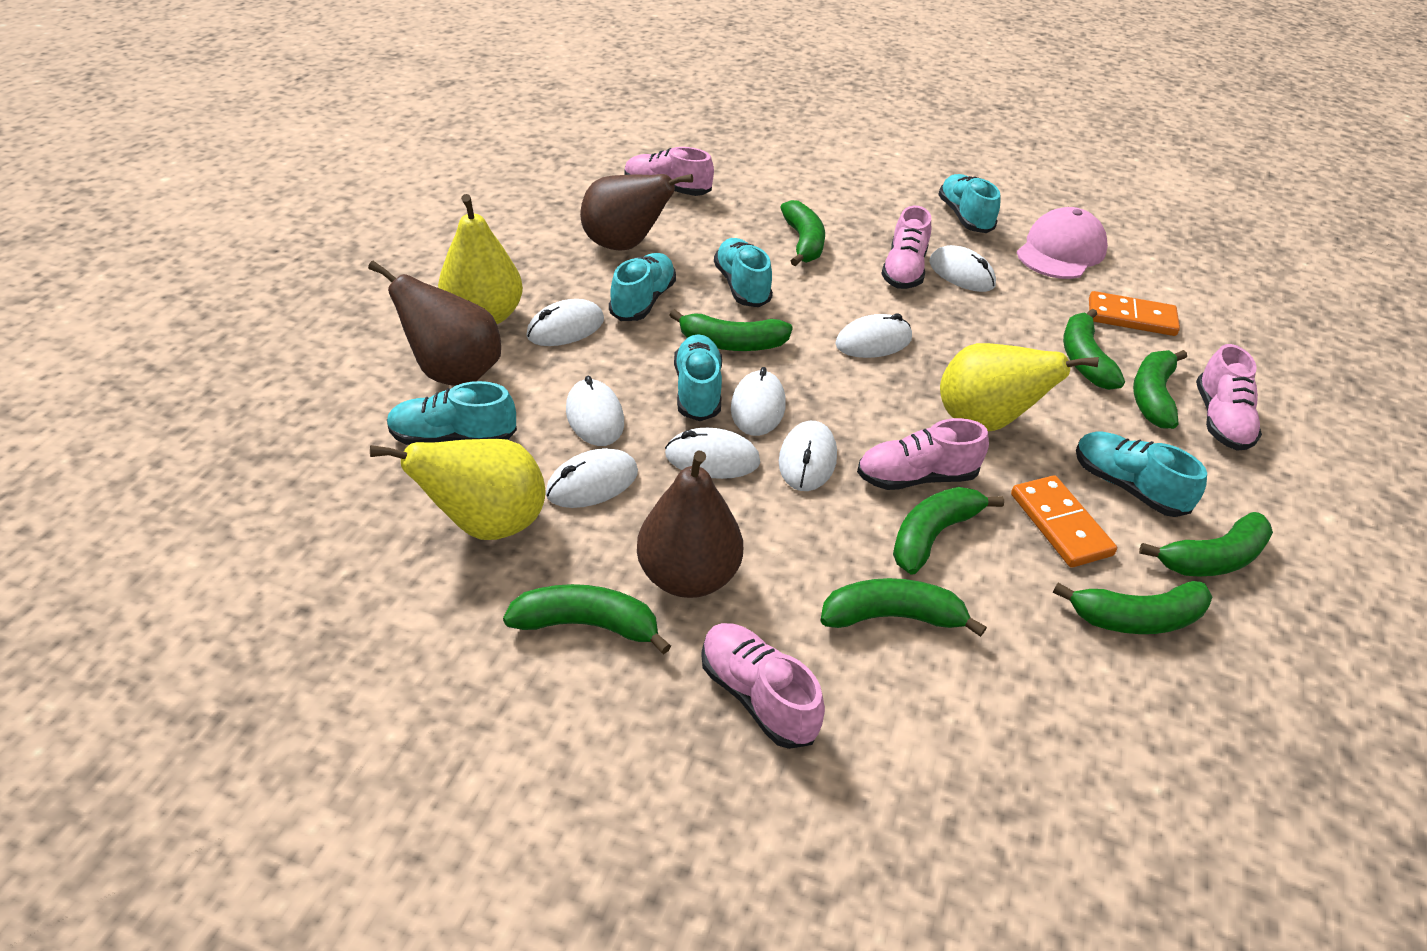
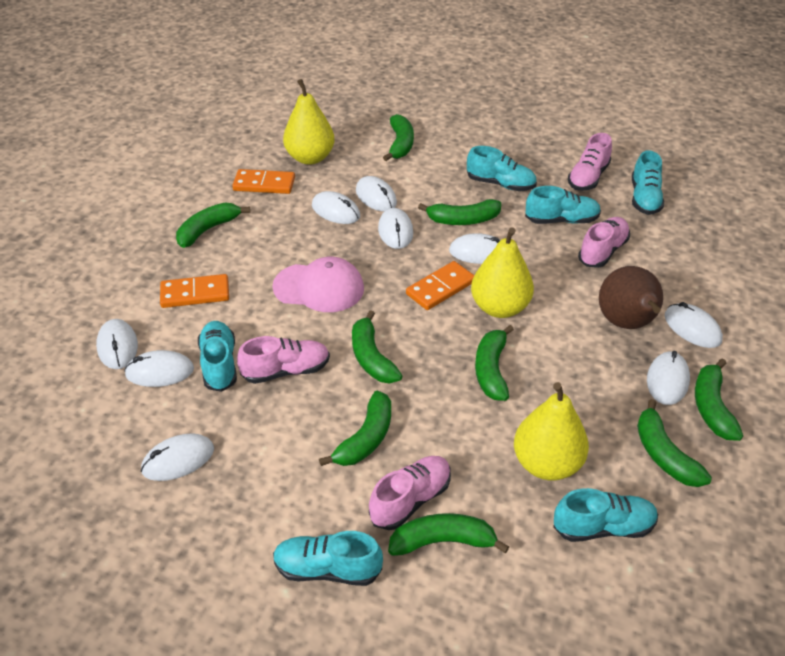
brown pear: [368,261,501,386] [580,174,693,251] [637,451,743,598] = 3 -> [599,266,663,329] = 1
orange domino: [1011,475,1117,568] [1089,291,1180,336] = 2 -> [160,274,229,308] [232,169,295,194] [406,261,474,310] = 3
pink shoe: [625,147,714,196] [701,623,825,749] [857,418,989,490] [881,206,931,289] [1196,344,1262,451] = 5 -> [237,336,330,384] [369,456,451,530] [568,133,612,191] [578,217,630,268] = 4
white mouse: [526,299,604,346] [546,448,638,508] [566,376,624,446] [665,428,760,479] [731,367,786,436] [779,421,837,491] [835,313,912,358] [929,245,996,292] = 8 -> [96,319,138,369] [124,350,194,387] [141,433,214,481] [312,191,360,224] [356,176,397,211] [378,208,413,249] [449,233,500,264] [647,351,690,405] [665,302,723,348] = 9

